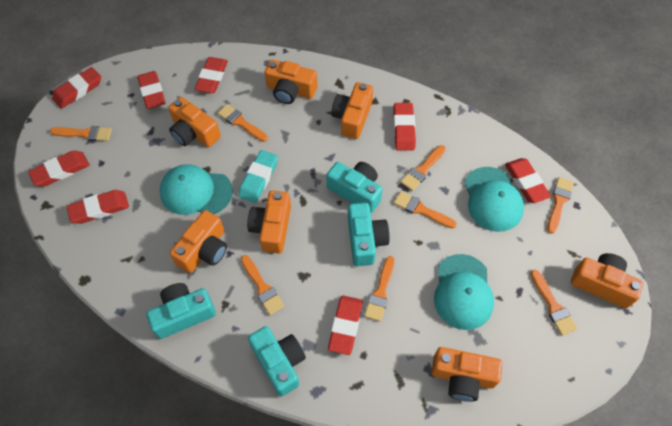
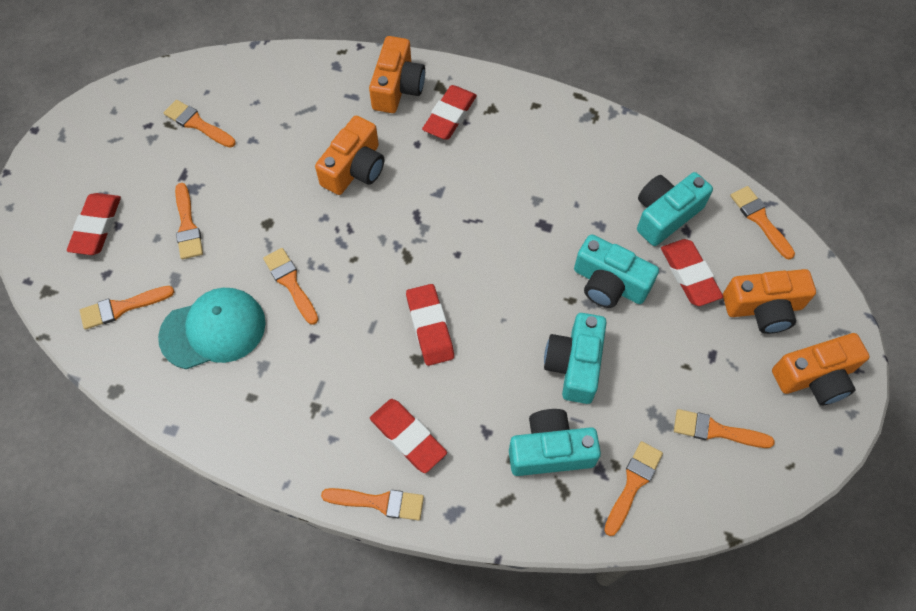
orange camera: [168,97,221,147] [170,210,227,273] [247,190,291,254] [265,60,317,104] [331,82,373,139] [432,347,502,402] [571,253,644,308] = 7 -> [315,115,384,195] [369,36,425,113] [723,269,816,334] [772,333,869,406] = 4
red eraser: [28,150,90,187] [52,67,101,109] [67,190,129,224] [137,71,166,109] [194,57,228,93] [328,295,363,355] [393,103,416,150] [505,158,551,203] = 8 -> [67,193,121,255] [370,399,447,473] [406,284,454,366] [422,85,477,140] [661,239,723,306] = 5
turquoise cap: [159,164,233,215] [434,254,494,330] [464,167,524,232] = 3 -> [158,288,266,369] = 1
turquoise eraser: [238,150,278,203] = 1 -> none = 0

